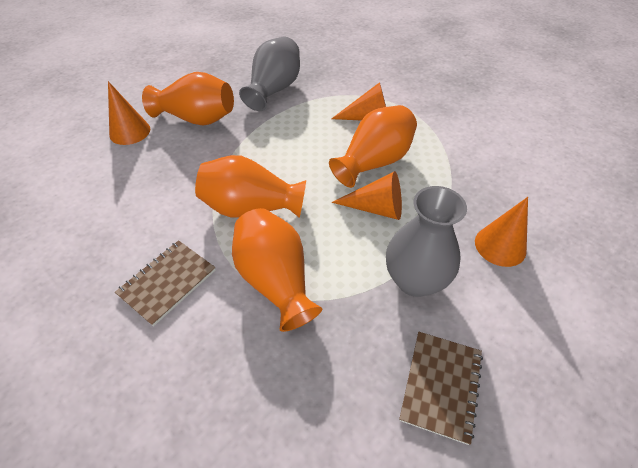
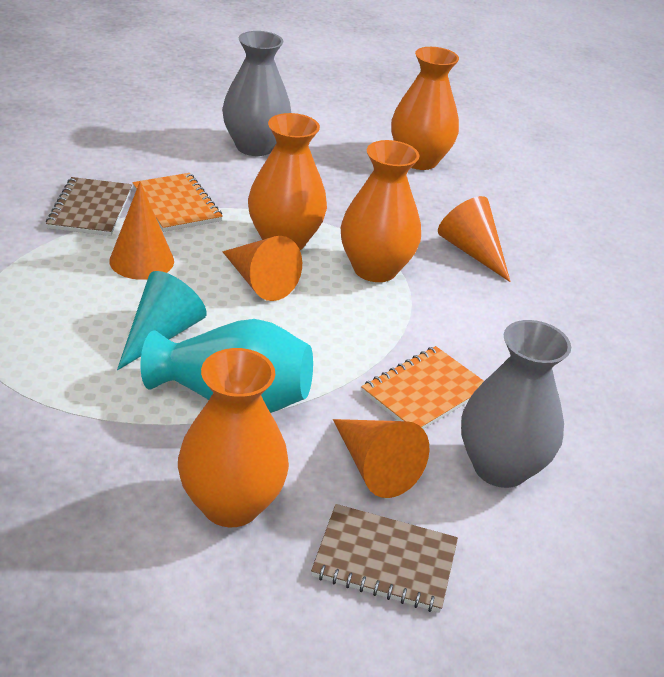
orange notebook: none = 0 -> [132,173,223,232] [361,346,484,429] = 2
turquoise cone: none = 0 -> [117,271,207,370] = 1
turquoise vase: none = 0 -> [141,319,313,413] = 1

